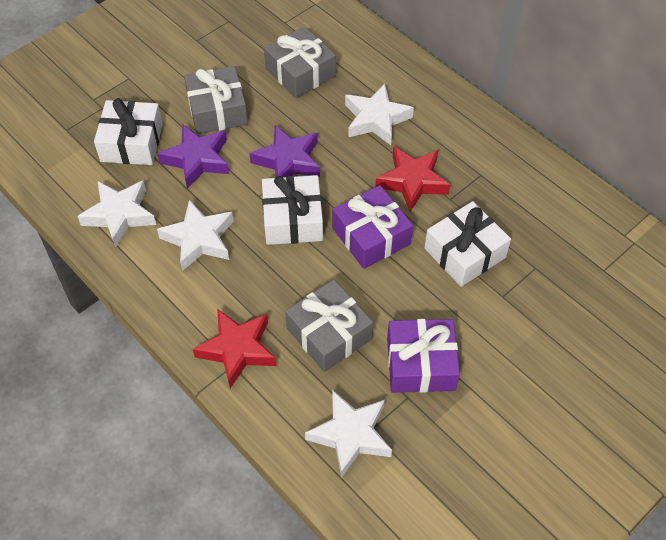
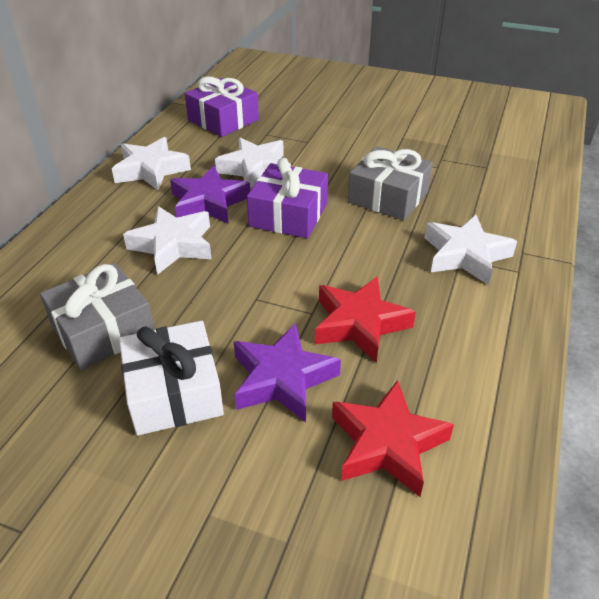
grey gift: [184,66,248,134] [264,26,336,98] [285,280,373,372] = 3 -> [40,263,155,370] [348,146,433,220] = 2
white gift: [94,98,163,165] [262,175,323,245] [425,201,511,287] = 3 -> [119,321,224,435] = 1

